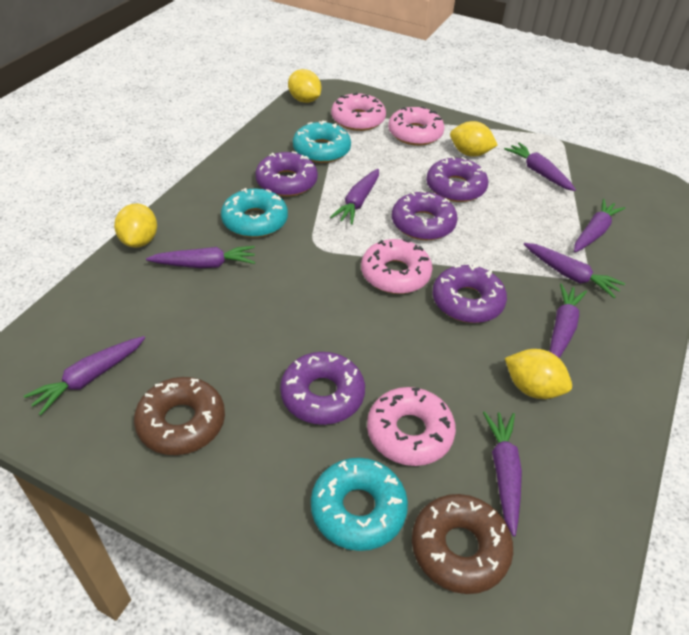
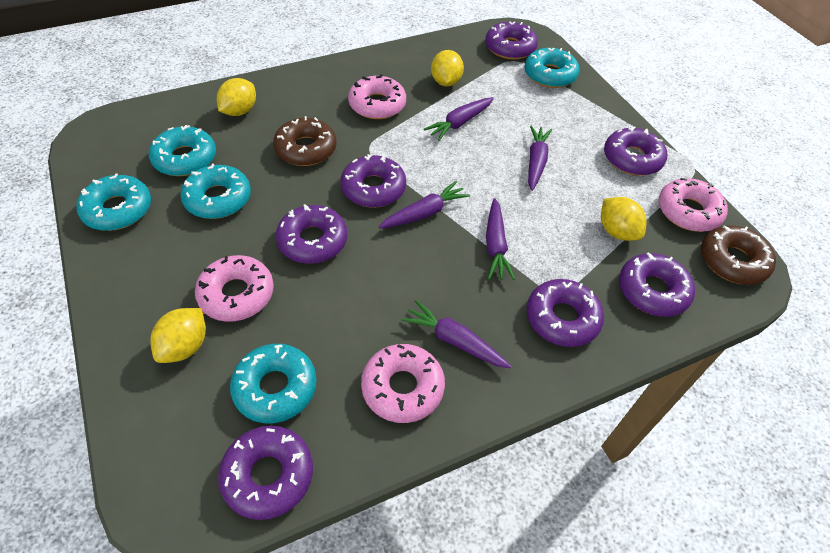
purple carrot: [24,336,145,415] [146,246,255,268] [330,169,379,225] [483,411,522,537] [504,142,576,191] [523,243,625,298] [550,283,587,358] [574,199,625,252] = 8 -> [379,181,470,229] [401,300,512,369] [424,97,494,141] [486,198,515,280] [528,125,552,191] = 5
purple donut: [255,151,318,197] [280,352,365,425] [392,190,458,240] [426,156,488,202] [432,264,507,323] = 5 -> [218,426,313,520] [276,204,347,264] [340,154,406,208] [485,21,538,60] [526,279,604,347] [604,126,667,176] [619,252,695,317] = 7
turquoise donut: [221,188,288,238] [293,120,351,163] [311,458,408,551] = 3 -> [77,173,151,231] [149,125,216,176] [180,164,251,219] [230,344,317,423] [525,48,579,88] = 5

